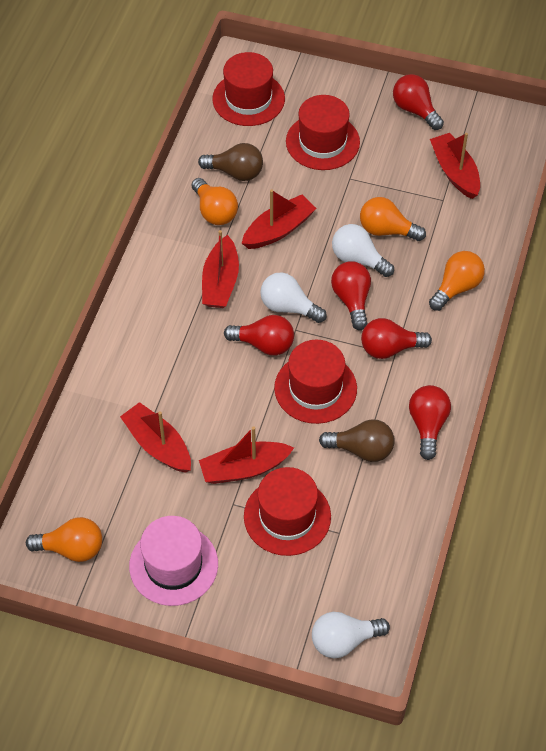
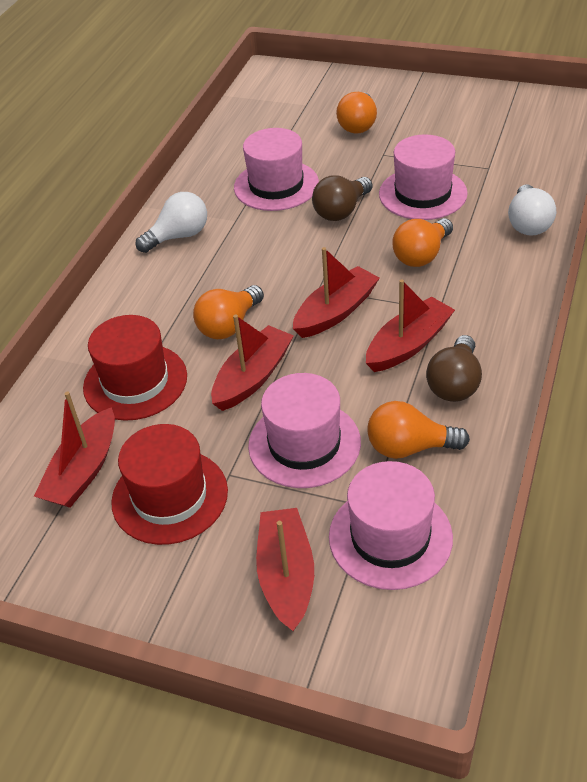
pink hat: [129,516,218,606] = 1 -> [234,128,319,211] [248,373,361,488] [329,461,453,590] [379,134,468,220] = 4
red hat: [212,52,285,126] [244,467,331,556] [274,340,357,424] [286,95,360,170] = 4 -> [83,315,187,421] [111,424,228,545] = 2
red light bulb: [224,315,294,355] [331,261,371,330] [361,318,432,359] [393,74,444,130] [409,385,451,460] = 5 -> none = 0
white light bulb: [260,272,327,323] [312,612,390,658] [332,224,394,277] = 3 -> [136,192,207,253] [508,184,556,236] = 2

